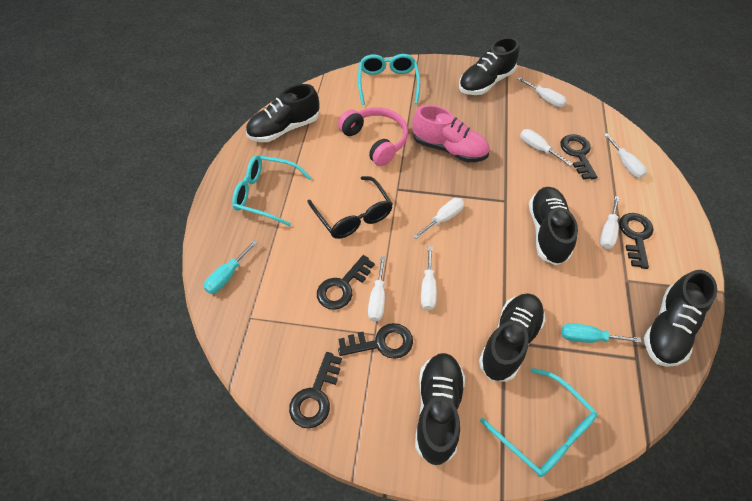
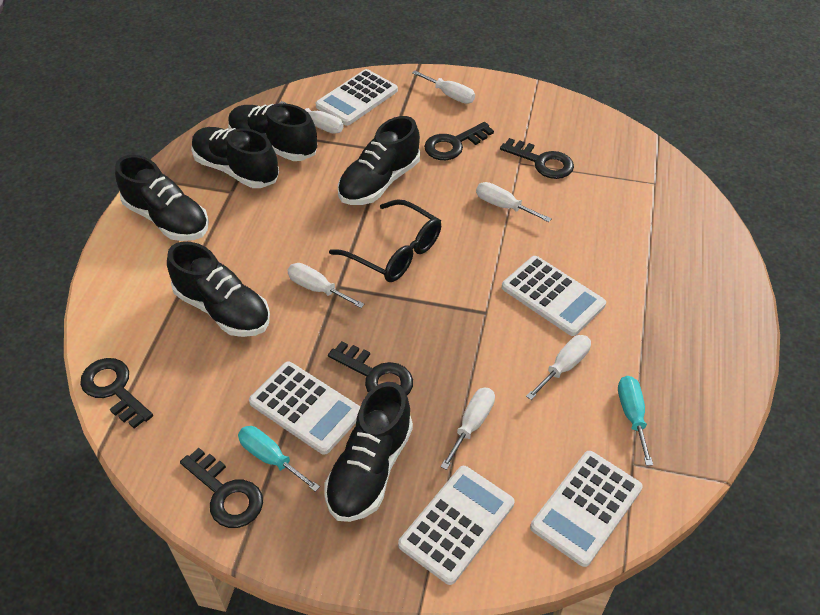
pink headphones: [338,107,408,166] = 1 -> none = 0
pink shoe: [412,105,489,162] = 1 -> none = 0
turquoise glasses: [232,155,312,226] [358,54,420,105] [480,368,597,477] = 3 -> none = 0
white calculator: none = 0 -> [249,362,360,455] [316,69,398,126] [398,466,514,585] [502,256,606,336] [530,451,643,567] = 5
white screwdriver: [368,256,385,322] [413,198,464,239] [421,246,437,310] [517,77,567,107] [520,129,572,166] [600,196,620,249] [604,133,647,178] = 7 -> [279,101,344,134] [287,263,365,308] [412,70,475,104] [440,388,495,470] [476,182,552,222] [526,335,591,400] = 6

